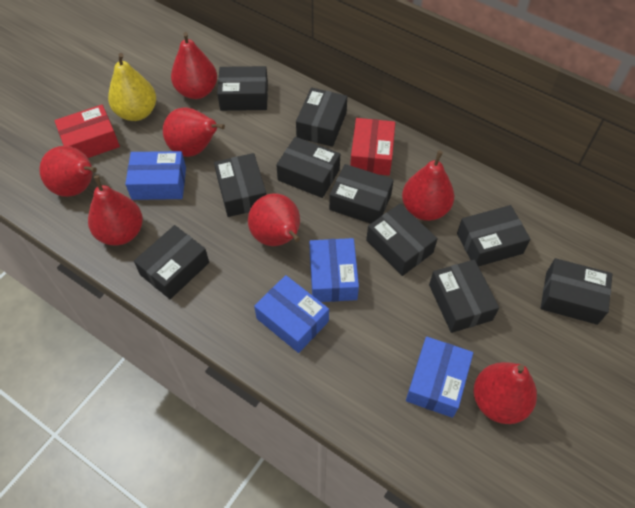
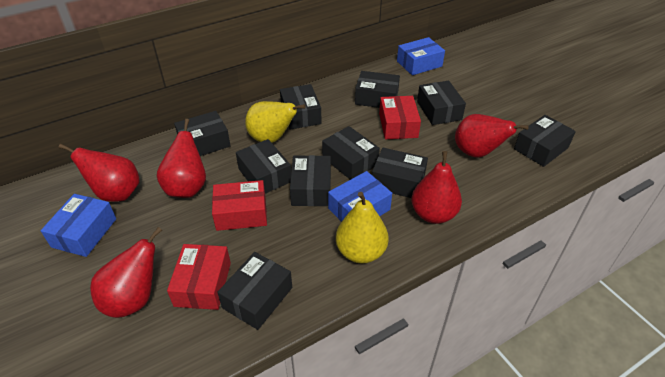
blue box: [125,151,186,200] [254,275,329,353] [309,238,359,302] [406,337,473,418] = 4 -> [41,194,116,257] [328,171,392,222] [397,37,445,75] = 3
red box: [54,105,120,158] [350,118,395,176] = 2 -> [167,244,231,310] [212,180,267,231] [379,96,421,139] = 3
red pear: [39,146,97,197] [88,175,143,245] [163,107,225,157] [171,32,217,99] [248,193,300,246] [402,151,454,221] [473,362,537,424] = 7 -> [59,144,140,202] [90,227,162,318] [157,119,206,198] [411,151,462,224] [455,114,529,158] = 5
yellow pear: [108,53,156,121] = 1 -> [245,101,305,143] [336,192,389,264] = 2

